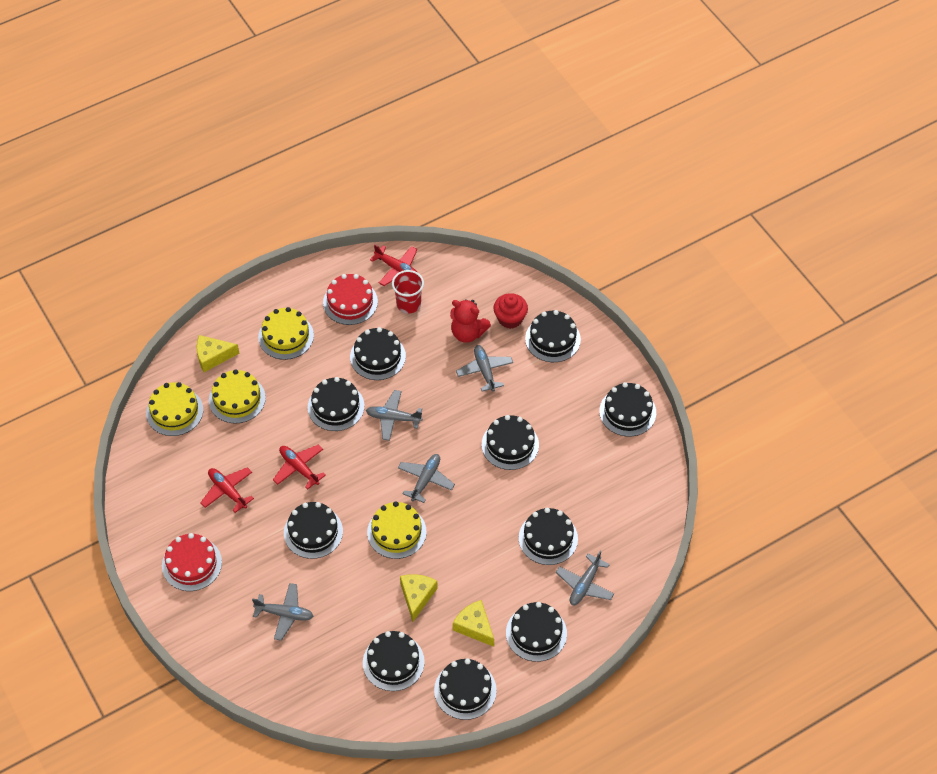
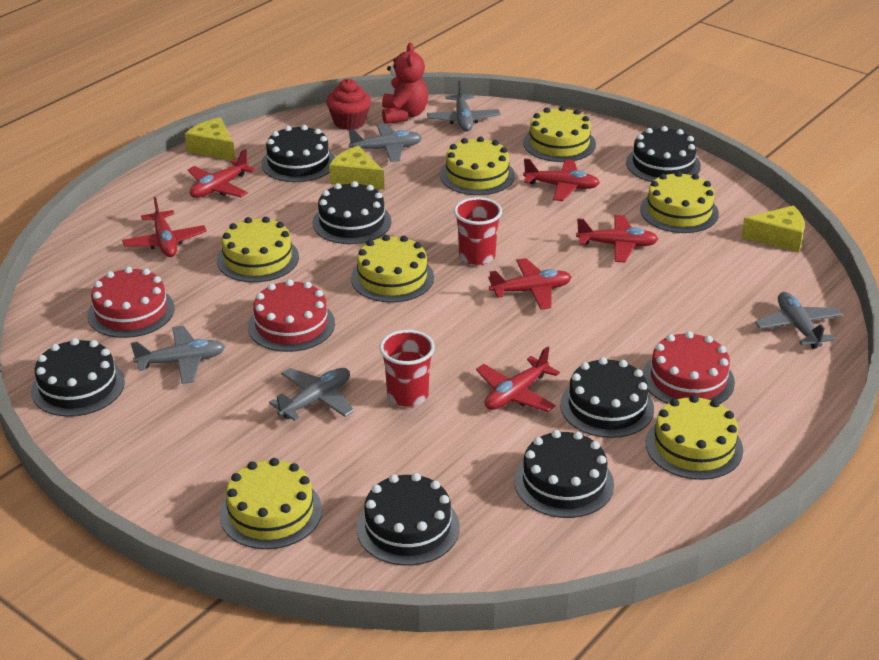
black cake: [284,502,343,559] [308,377,364,431] [350,327,406,380] [363,631,425,691] [434,658,497,720] [482,415,539,470] [506,602,567,662] [519,508,578,565] [525,310,581,362] [599,382,656,437] = 10 -> [31,338,125,417] [261,125,335,182] [312,181,391,244] [356,473,460,566] [514,430,614,518] [560,357,654,438] [626,126,701,182] = 7
red cake: [162,533,222,591] [323,274,378,325] = 2 -> [87,267,174,338] [248,279,335,352] [643,331,735,404] = 3
red cup: [392,270,424,314] = 1 -> [379,330,435,407] [454,197,502,265] = 2
red plane: [200,467,254,513] [273,444,326,489] [370,244,418,286] = 3 -> [122,197,207,257] [188,149,256,198] [476,346,560,412] [488,258,571,310] [523,158,600,201] [576,215,658,262] = 6
yellow cake: [146,382,203,436] [209,369,266,424] [258,307,314,360] [367,501,427,559] = 4 -> [217,217,299,283] [220,458,322,549] [351,235,434,303] [440,137,515,195] [523,106,596,162] [640,171,719,233] [646,395,743,480] = 7

